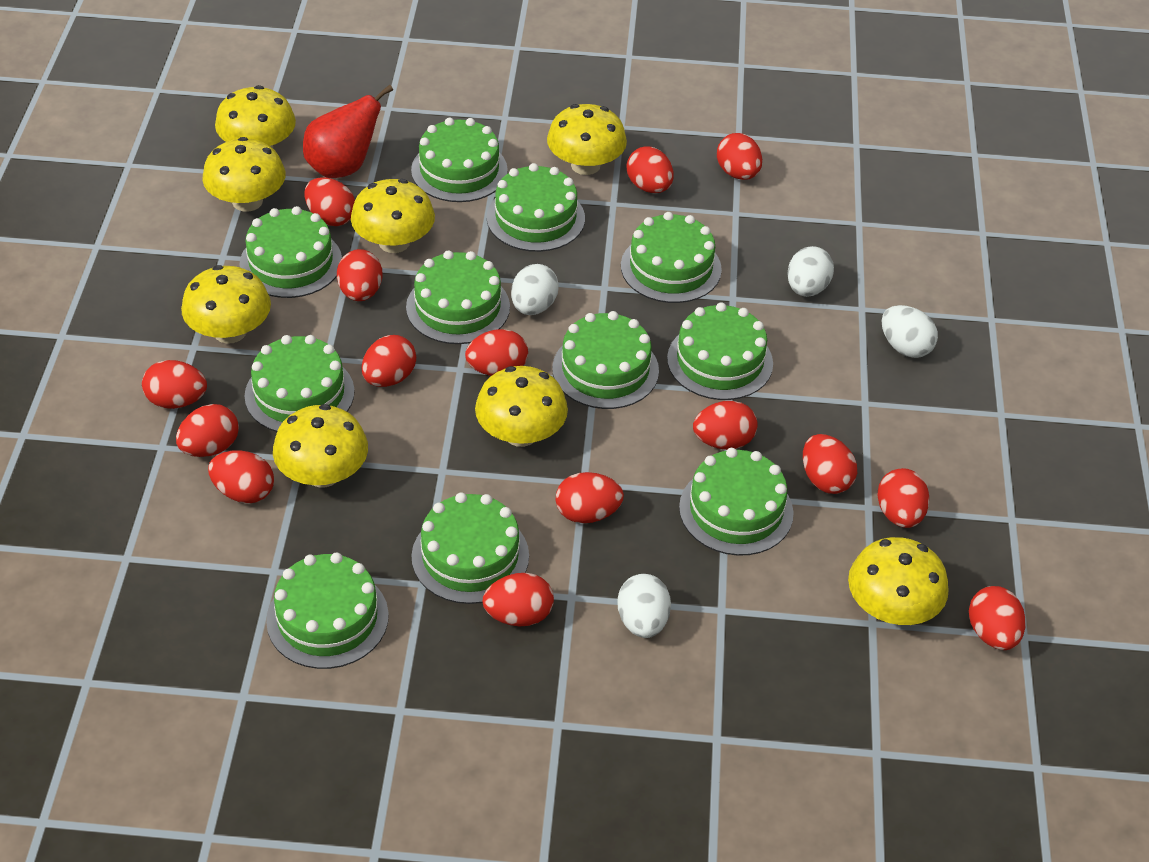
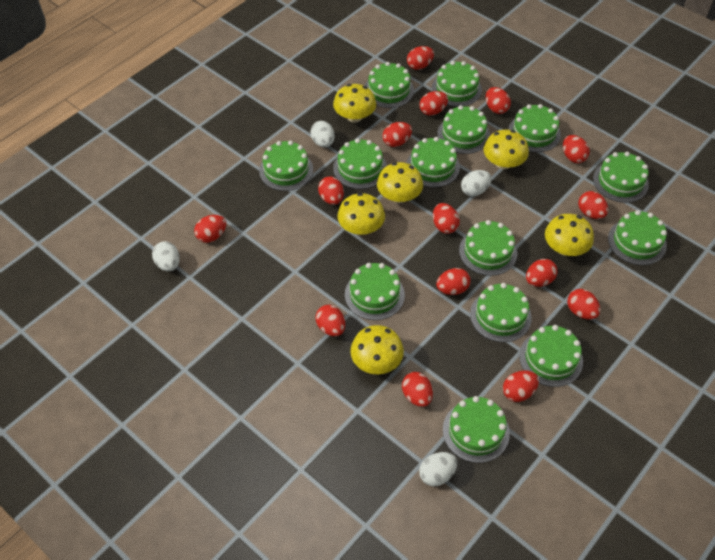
green cake: [239,206,342,298] [244,335,355,432] [266,552,389,669] [406,250,510,344] [411,118,508,202] [412,492,529,604] [487,163,585,252] [552,311,659,409] [621,212,722,303] [667,302,773,400] [679,448,793,556] = 11 -> [259,141,313,191] [333,138,387,189] [345,263,405,320] [365,62,414,108] [406,137,460,187] [432,61,482,107] [437,105,490,154] [443,396,510,463] [459,220,517,276] [470,283,532,342] [508,104,561,152] [519,325,583,387] [593,152,649,203] [608,210,667,265] = 14
red pear: [303,85,393,178] = 1 -> none = 0
yellow mushroom: [181,265,271,344] [202,137,286,212] [215,85,296,149] [273,404,368,487] [351,179,435,253] [475,366,568,447] [547,104,627,175] [848,537,949,625] = 8 -> [333,84,376,122] [337,193,385,235] [350,325,404,374] [377,162,423,203] [484,130,529,169] [545,214,594,256] = 6

